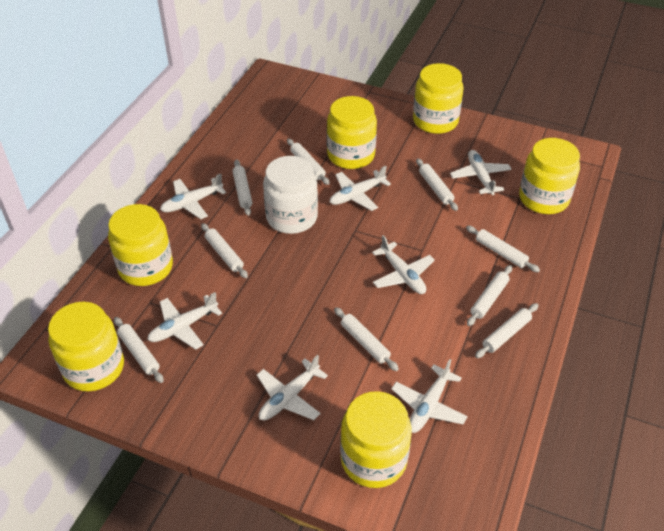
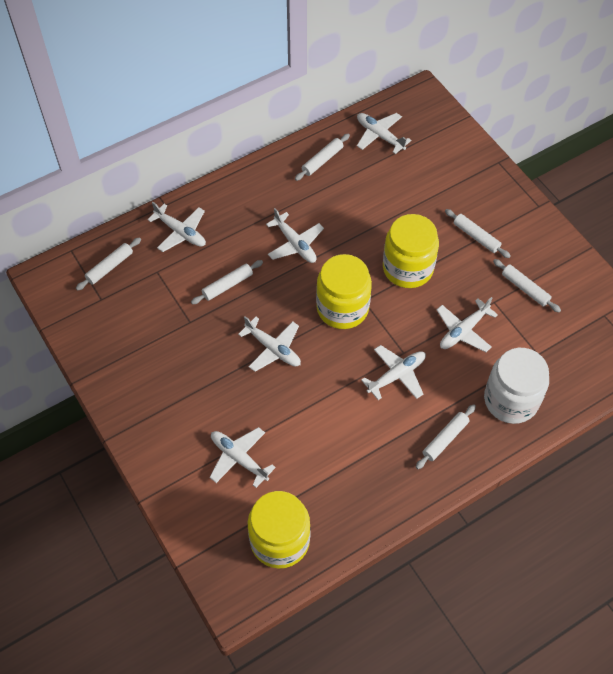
white rolling pin: [114,317,164,383] [201,223,248,278] [232,160,252,216] [287,138,330,185] [334,307,399,371] [416,158,458,211] [466,225,540,272] [467,265,512,326] [475,303,539,358] = 9 -> [76,237,141,290] [191,260,263,304] [295,134,350,181] [416,404,476,469] [445,209,511,258] [493,259,561,312] = 6
yellow jar: [48,302,124,391] [108,204,173,286] [327,96,377,169] [340,391,412,488] [413,63,464,134] [519,138,580,214] = 6 -> [248,491,310,569] [316,254,372,329] [383,214,439,288] = 3

